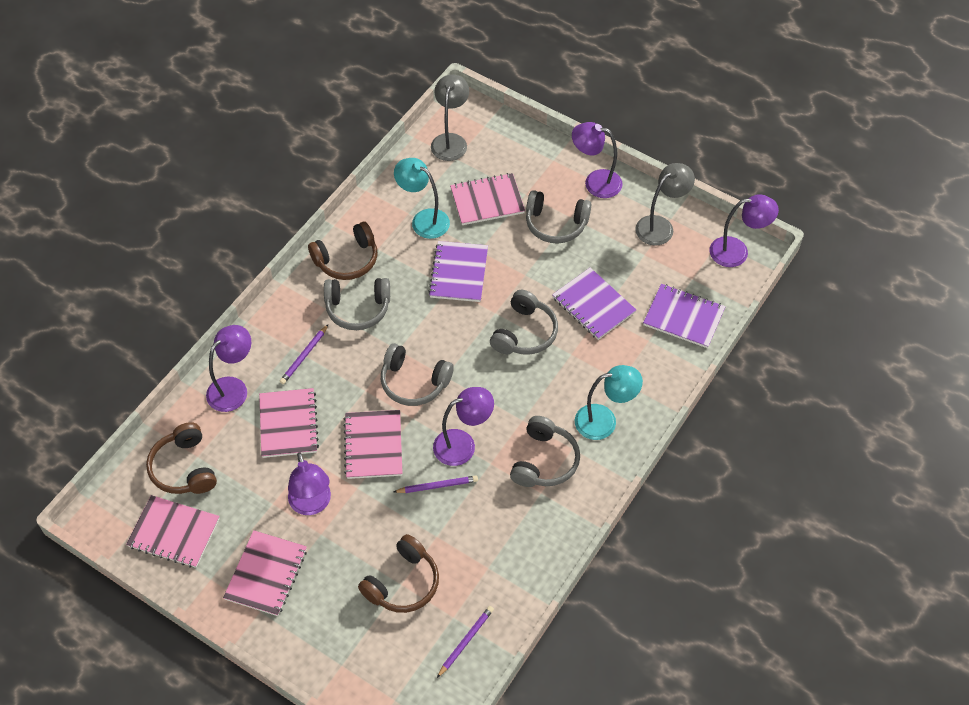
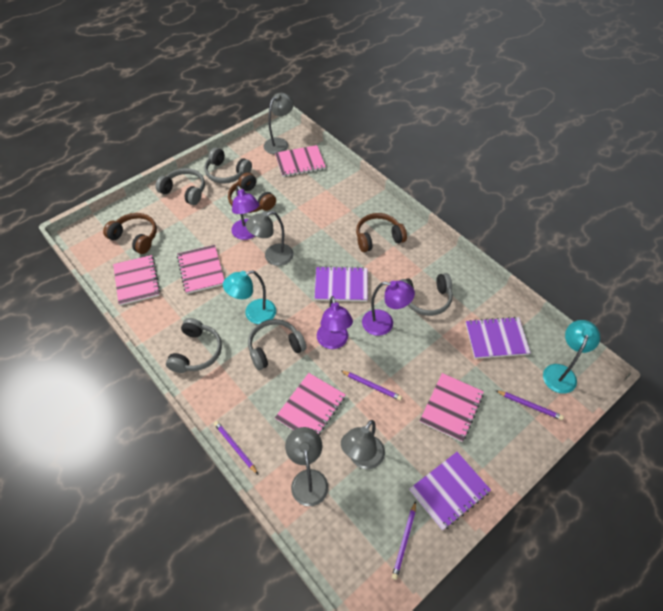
grey lamp: [431,75,469,161] [635,163,695,246] = 2 -> [246,211,294,266] [264,93,294,154] [285,427,329,506] [341,420,385,469] = 4
purple lamp: [206,325,251,412] [288,452,331,515] [433,387,494,466] [572,122,623,198] [710,194,779,267] = 5 -> [231,186,259,240] [317,296,353,349] [362,281,415,336] = 3
purple pencil: [280,325,328,384] [394,476,478,493] [437,606,494,678] = 3 -> [214,421,258,474] [340,370,402,401] [392,501,416,580] [495,390,564,420] = 4

